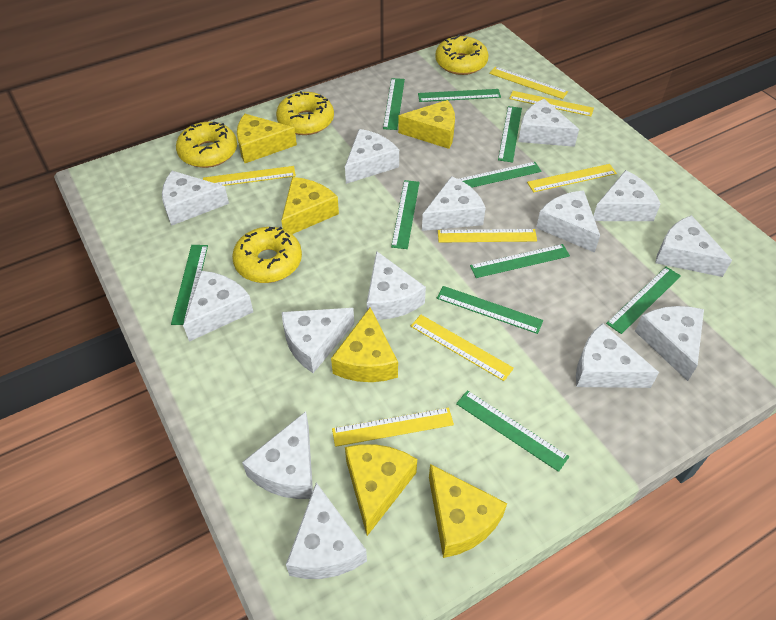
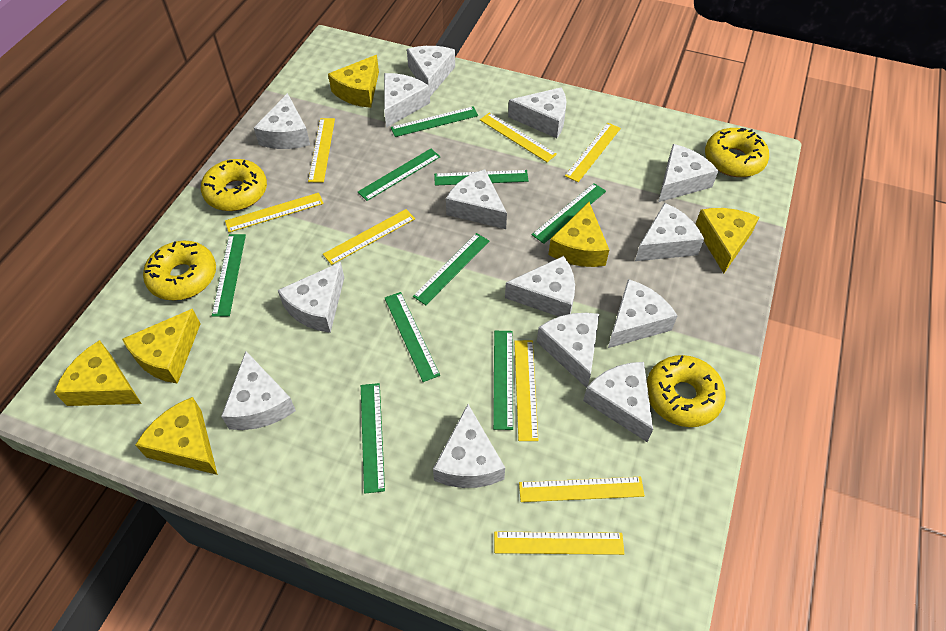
green ruler: [171,245,208,325] [383,78,405,130] [391,180,420,249] [418,89,501,102] [437,286,543,334] [456,390,569,472] [459,162,542,188] [470,244,570,278] [498,106,522,162] [606,267,681,334] = 10 -> [212,234,246,317] [358,149,441,201] [361,383,385,494] [385,292,440,382] [391,107,478,137] [413,233,489,305] [434,170,528,186] [493,331,513,430] [532,183,606,244] = 9
yellow ruler: [203,166,296,186] [332,408,454,447] [411,315,514,381] [438,229,537,243] [489,67,568,99] [509,91,594,116] [527,164,617,192] = 7 -> [225,193,324,232] [308,118,335,182] [323,209,415,265] [480,112,557,162] [494,532,624,555] [514,340,538,441] [519,477,645,502] [565,123,621,182] = 8

